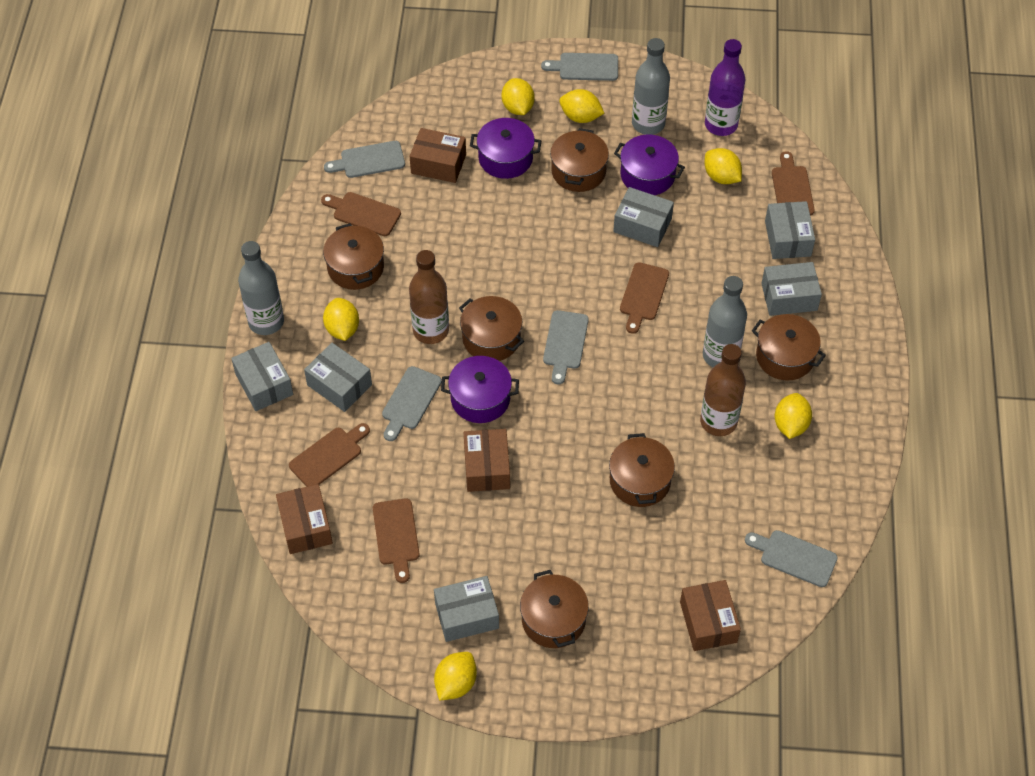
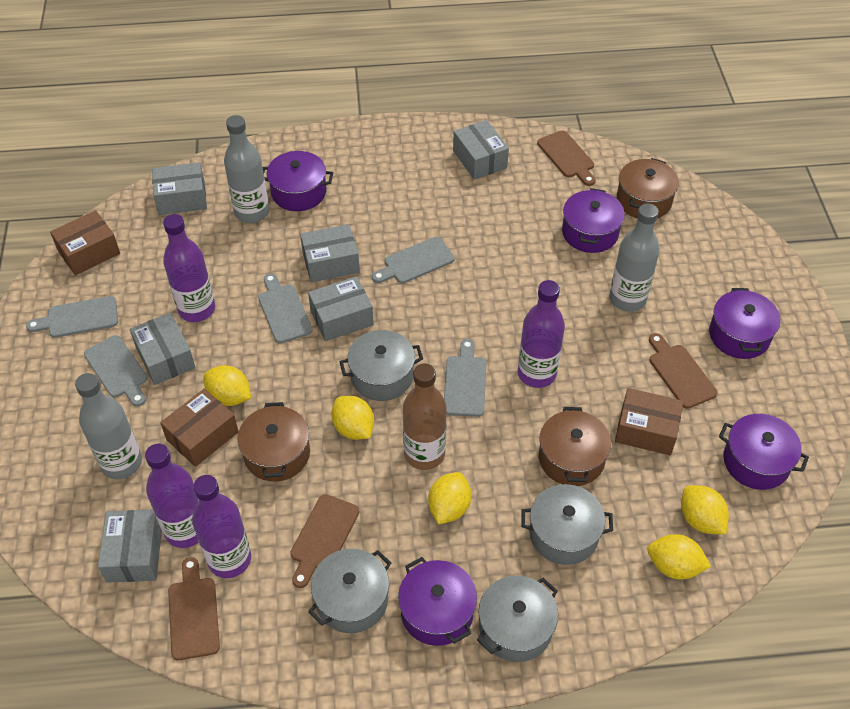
brown bottle: [409,250,449,344] [700,344,746,436] = 2 -> [403,364,447,470] = 1
brown box: [276,484,333,554] [410,128,466,183] [464,429,510,492] [680,580,741,651] = 4 -> [50,210,120,275] [160,389,239,467] [615,388,684,455] = 3
brown cutting board: [289,423,370,487] [321,192,401,236] [373,498,420,583] [620,262,669,334] [772,151,815,215] = 5 -> [168,557,220,660] [290,494,359,588] [537,131,596,186] [649,333,718,409] = 4
brown pot: [323,223,384,290] [459,296,524,361] [520,570,589,648] [550,128,609,192] [609,433,675,507] [752,314,826,381] = 6 -> [238,402,310,482] [539,407,611,486] [617,158,679,218] = 3
grey pot: none = 0 -> [308,549,391,633] [339,330,423,401] [477,576,558,662] [521,484,613,565] = 4
purple bottle: [705,39,745,136] = 1 -> [145,444,199,548] [163,214,215,322] [192,475,251,578] [518,280,565,388] = 4
purple pot: [441,356,519,423] [470,118,541,179] [614,135,685,195] = 3 -> [263,151,333,211] [398,557,477,646] [562,188,625,253] [709,288,781,359] [719,414,809,490] = 5
yellow lemon: [323,298,359,341] [434,652,477,701] [502,78,535,115] [559,89,604,123] [705,148,742,184] [775,393,812,439] = 6 -> [203,365,251,406] [331,396,374,440] [428,472,471,524] [647,534,711,580] [681,485,729,535] = 5

